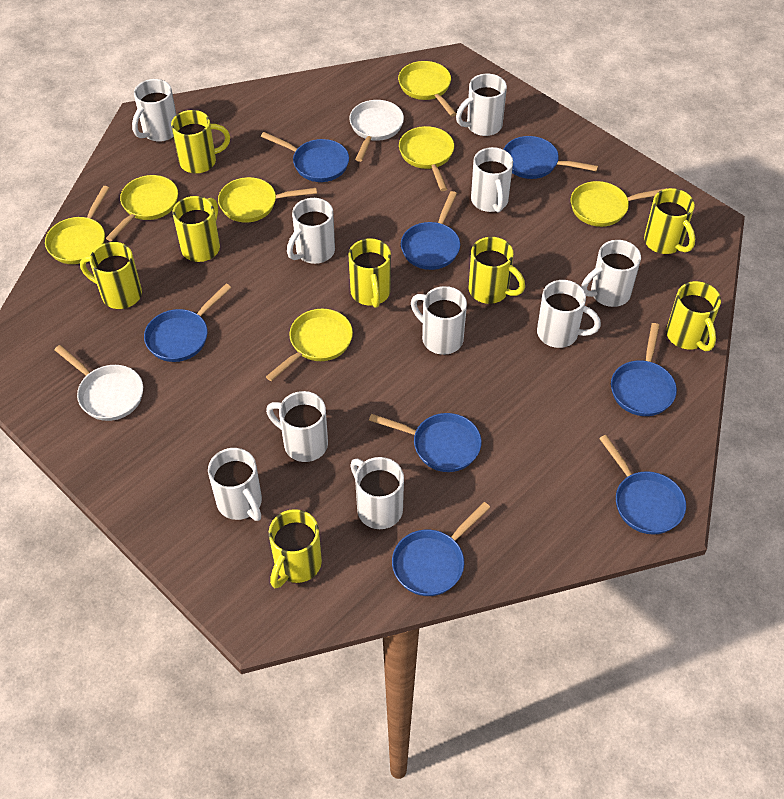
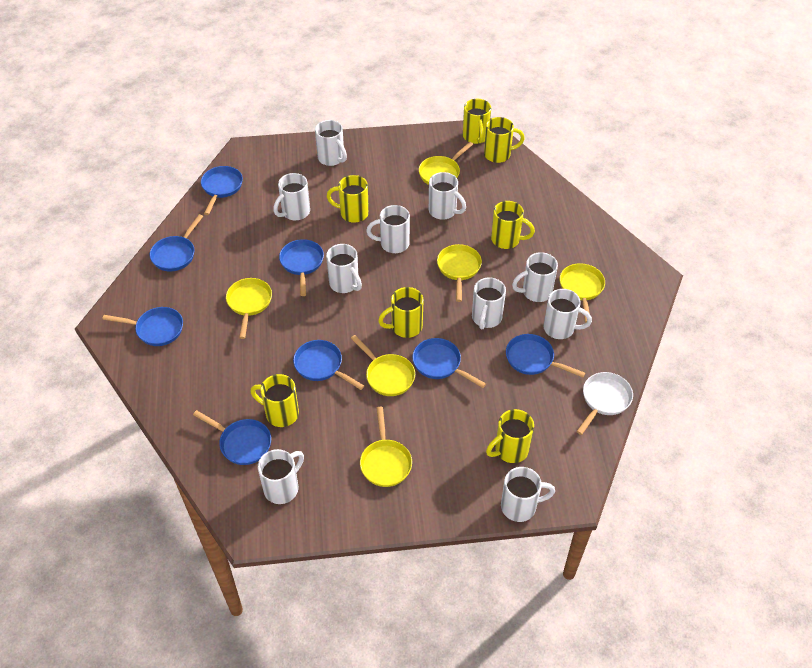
white pan: [54,345,143,421] [349,100,404,162] = 2 -> [576,372,633,435] = 1
yellow mug: [80,242,142,309] [171,110,230,174] [173,196,220,262] [269,509,322,588] [348,238,391,308] [469,237,525,304] [644,188,696,254] [666,281,721,351] = 8 -> [250,374,299,427] [326,175,369,223] [378,287,424,338] [463,99,491,144] [484,117,525,163] [486,409,534,463] [491,201,535,249] = 7
yellow pan: [45,186,109,264] [106,175,178,241] [218,177,317,223] [266,309,353,381] [398,61,457,117] [399,126,454,191] [571,181,668,227] = 7 -> [226,278,272,339] [351,335,415,396] [360,407,412,487] [419,142,473,185] [437,244,482,302] [560,263,605,323] = 6

